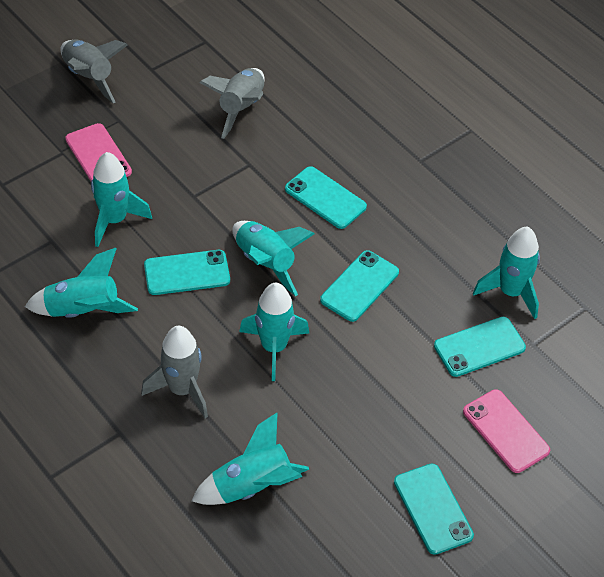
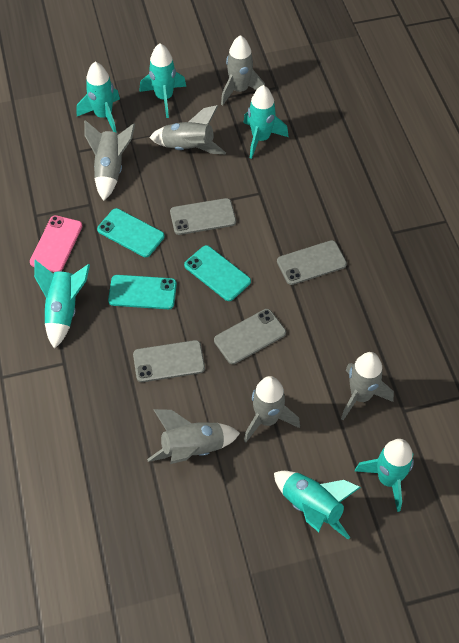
grey phone: none = 0 -> [133,340,205,382] [170,198,236,235] [214,309,286,364] [277,240,347,285] = 4
grey rocket: [60,39,128,103] [141,326,208,418] [199,68,264,139] = 3 -> [84,120,135,201] [147,409,240,464] [149,105,226,154] [221,35,265,106] [244,376,300,442] [341,352,394,420] = 6
pink phone: [65,123,132,181] [463,389,550,473] = 2 -> [30,215,82,272] = 1
turquoise phone: [144,250,230,295] [285,166,367,229] [320,250,399,322] [394,464,474,555] [434,317,526,377] = 5 -> [97,208,165,257] [108,275,177,309] [184,245,251,301] = 3

